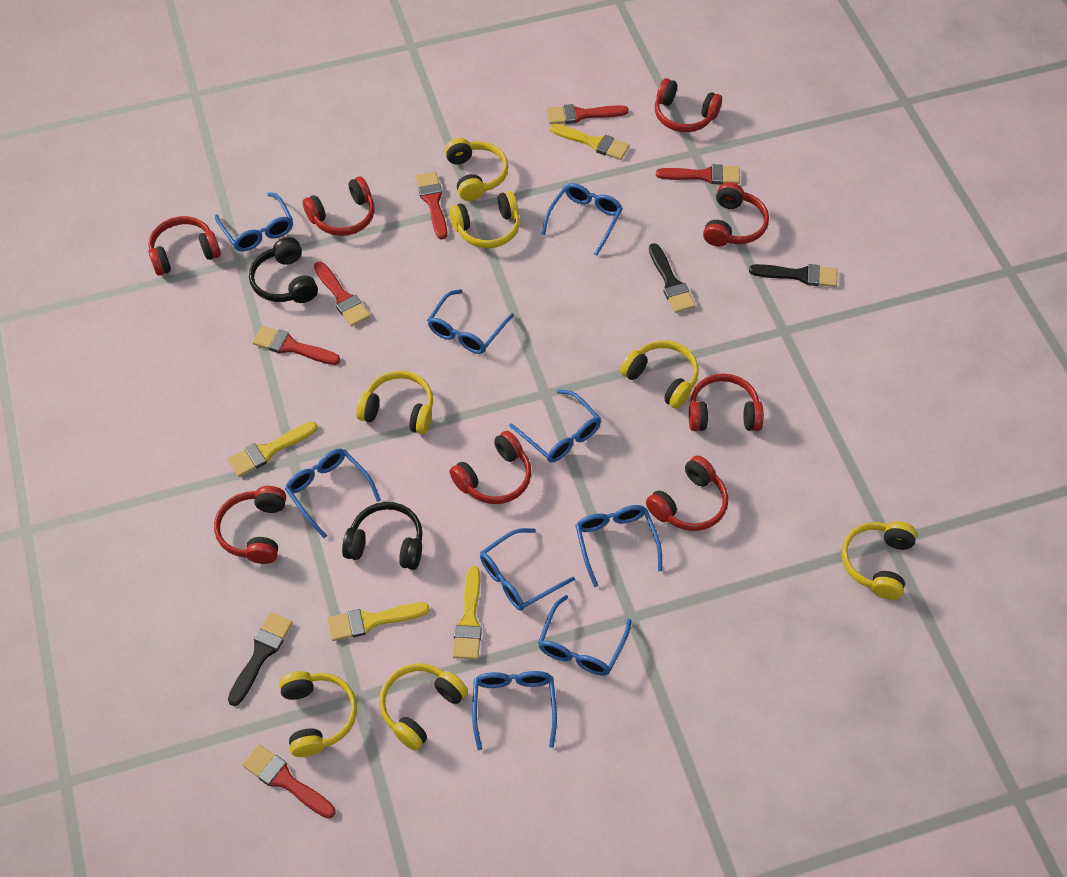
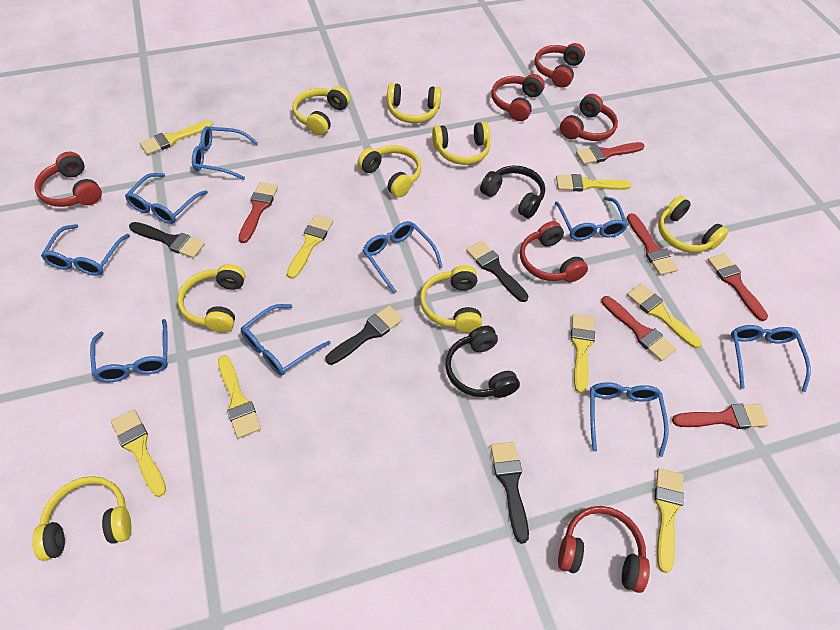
black brush: [228,612,293,706] [649,243,695,313] [749,264,838,287] = 3 -> [129,222,205,258] [325,306,403,365] [466,241,528,302] [490,442,529,544] = 4
red headphones: [148,216,221,275] [214,486,286,564] [303,177,375,236] [450,431,531,504] [646,455,728,531] [655,78,722,132] [689,374,764,431] [703,182,769,247] = 8 -> [34,152,102,207] [491,74,545,121] [520,221,588,282] [535,43,585,88] [558,506,650,593] [560,94,618,141] = 6
yellow brush: [228,421,318,477] [328,602,430,641] [452,566,482,660] [550,124,629,160] = 4 -> [111,409,166,497] [140,120,213,155] [218,355,261,439] [287,215,333,279] [556,174,631,191] [571,314,595,394] [627,284,702,348] [654,468,684,573] = 8
yellow headphones: [279,671,357,757] [356,371,433,434] [379,663,468,751] [445,138,509,201] [449,191,520,248] [620,340,699,409] [841,521,917,600] = 7 -> [32,476,132,561] [178,264,245,332] [292,86,350,135] [358,145,421,198] [387,83,441,123] [420,265,482,333] [432,122,490,165] [658,196,729,253] = 8

